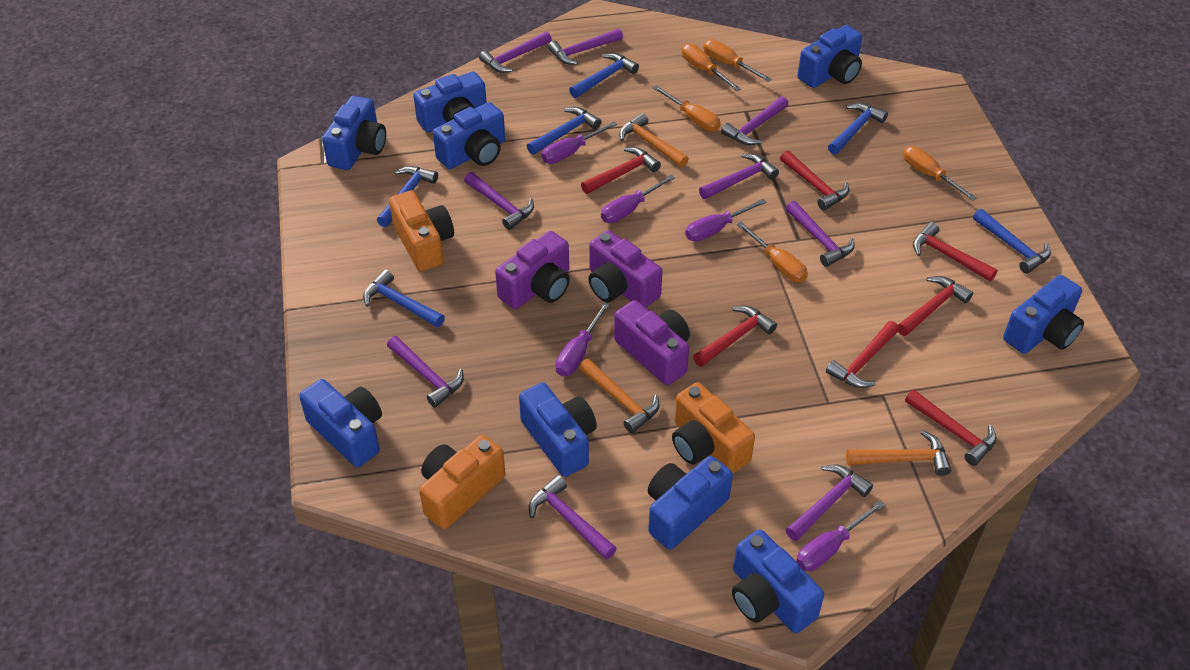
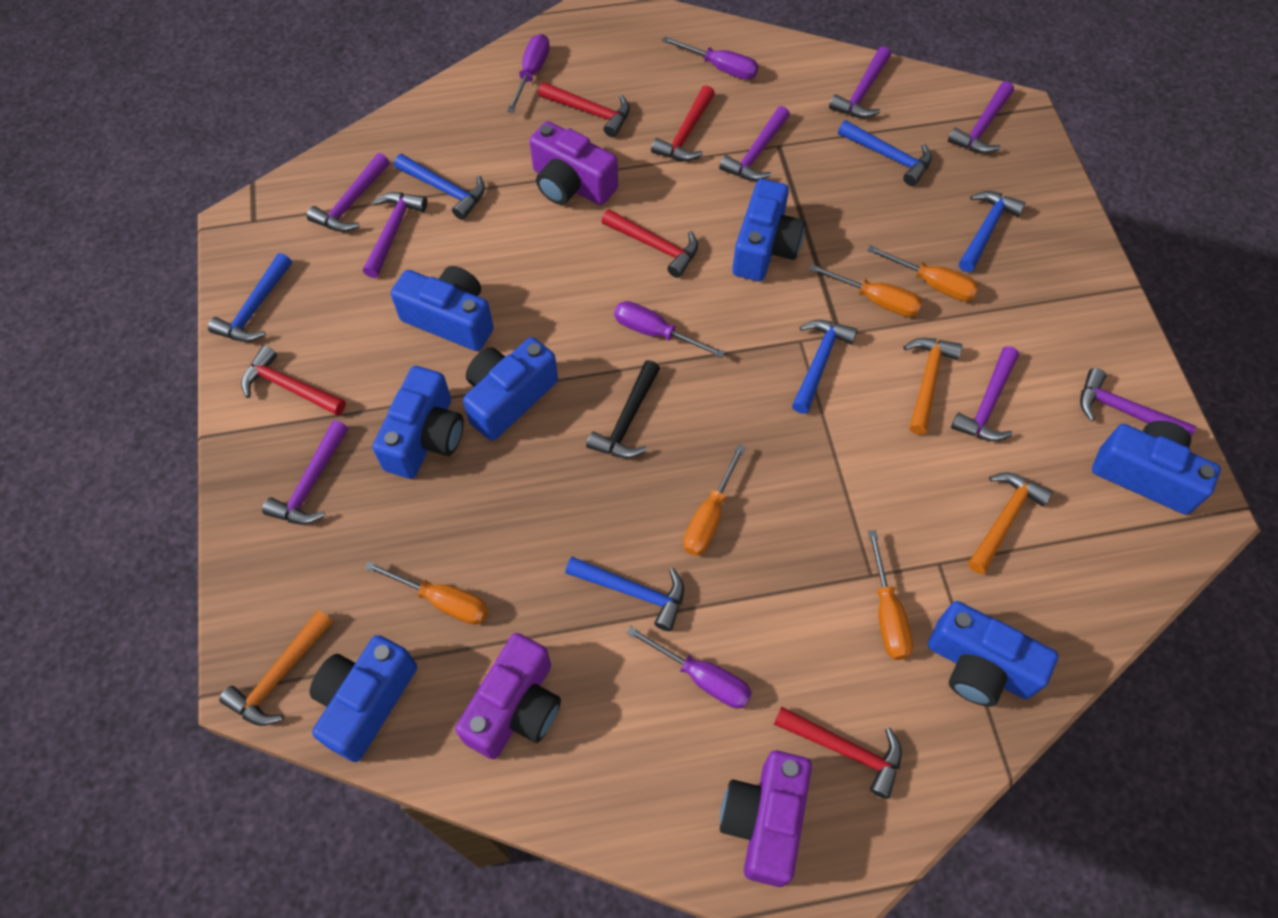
black hammer: none = 0 -> [586,360,660,458] = 1
blue camera: [299,379,382,467] [322,96,386,170] [413,72,487,133] [433,102,505,169] [519,382,597,477] [648,456,733,550] [732,529,824,633] [797,25,862,88] [1003,275,1084,354] = 9 -> [310,635,417,762] [372,366,464,479] [391,266,494,351] [463,337,558,441] [732,179,806,281] [928,601,1058,707] [1092,421,1221,515] = 7
orange camera: [389,190,454,272] [419,435,505,529] [672,382,755,474] = 3 -> none = 0
purple hammer: [387,336,464,407] [464,172,534,230] [479,31,552,73] [529,475,617,559] [548,28,623,65] [699,153,779,199] [721,96,789,145] [786,201,855,267] [786,464,873,541] = 9 -> [262,420,348,525] [307,153,390,232] [363,192,427,278] [719,106,790,181] [829,46,891,118] [948,81,1014,154] [951,346,1019,441] [1080,368,1196,438] = 8
purple screwdriver: [541,122,617,164] [555,302,610,376] [601,175,675,223] [685,199,767,241] [796,501,885,571] = 5 -> [507,34,550,113] [614,301,725,358] [626,626,752,709] [662,37,759,80] = 4
red hammer: [581,147,661,194] [693,306,777,367] [780,150,849,211] [826,321,899,388] [898,276,973,336] [905,390,997,466] [913,222,997,281] = 7 -> [241,345,346,416] [538,82,630,137] [601,209,698,278] [651,85,715,161] [774,706,902,799] = 5

